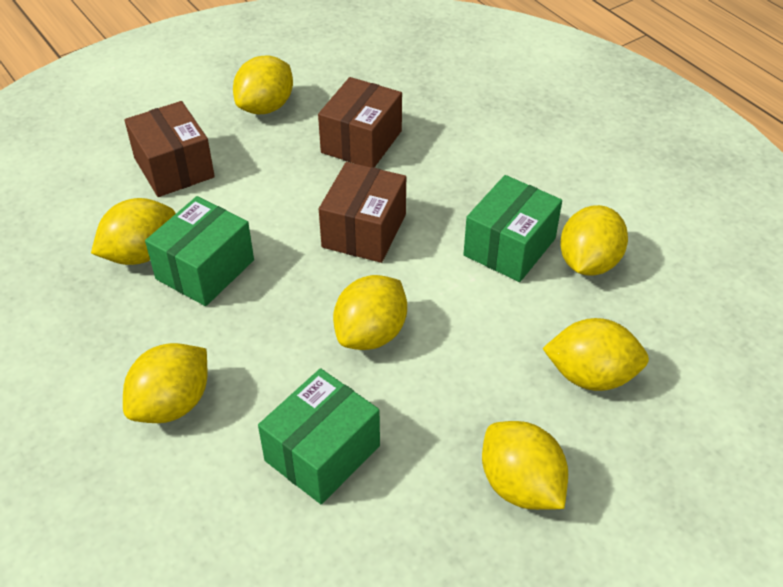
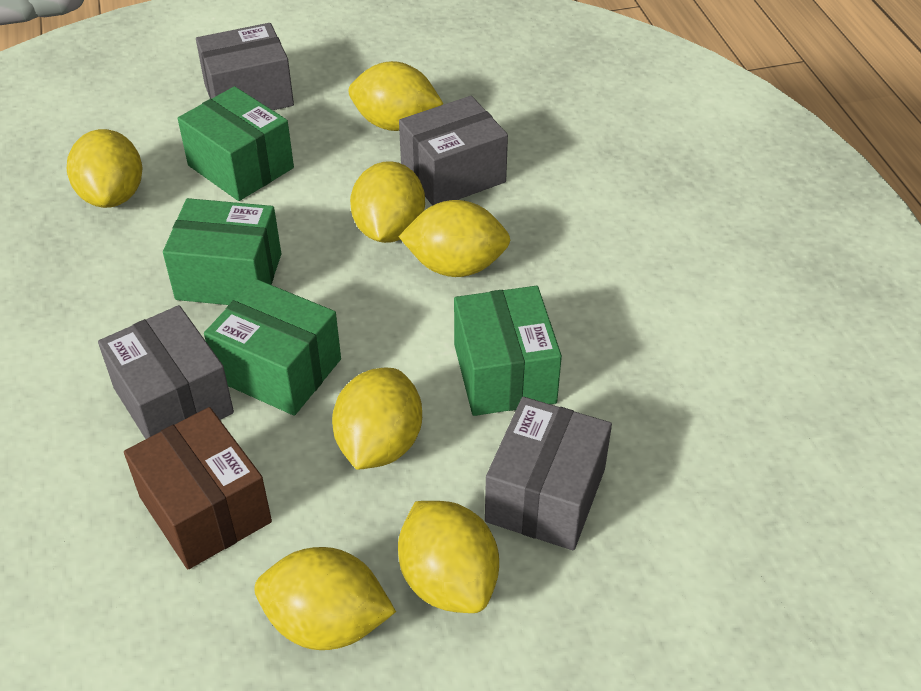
brown box: [125,101,215,197] [318,77,402,168] [319,162,406,263] = 3 -> [124,407,272,569] = 1
green box: [145,196,254,306] [258,368,380,504] [463,175,562,282] = 3 -> [163,198,281,305] [178,86,294,201] [204,279,341,416] [454,286,562,416] = 4
grey box: none = 0 -> [98,305,234,439] [196,23,294,110] [399,96,508,206] [485,397,612,550] = 4

